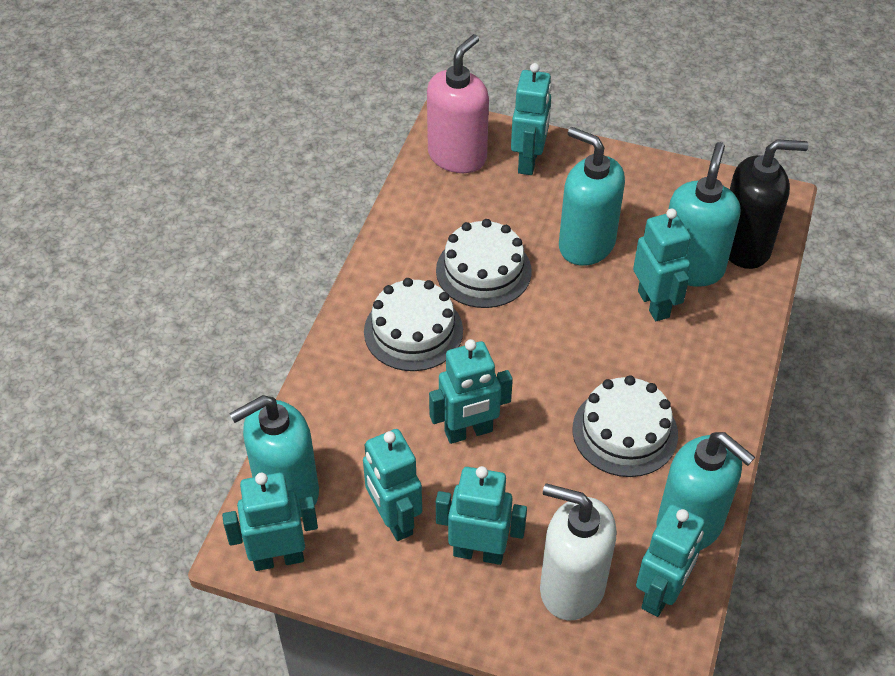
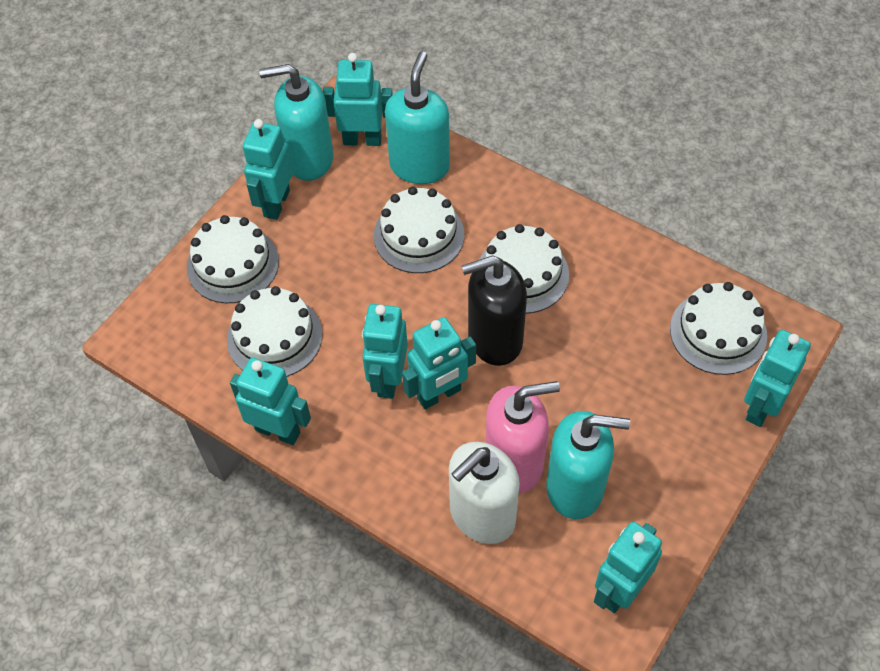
turquoise soap dispenser: [229,395,319,518] [559,127,625,266] [657,432,755,550] [668,142,740,287] = 4 -> [259,64,334,181] [385,51,450,184] [546,411,630,519] = 3
white cake: [364,278,463,371] [436,219,532,308] [572,375,678,477] = 3 -> [187,215,279,303] [227,286,322,377] [374,187,464,273] [479,224,569,314] [670,282,767,375] = 5

